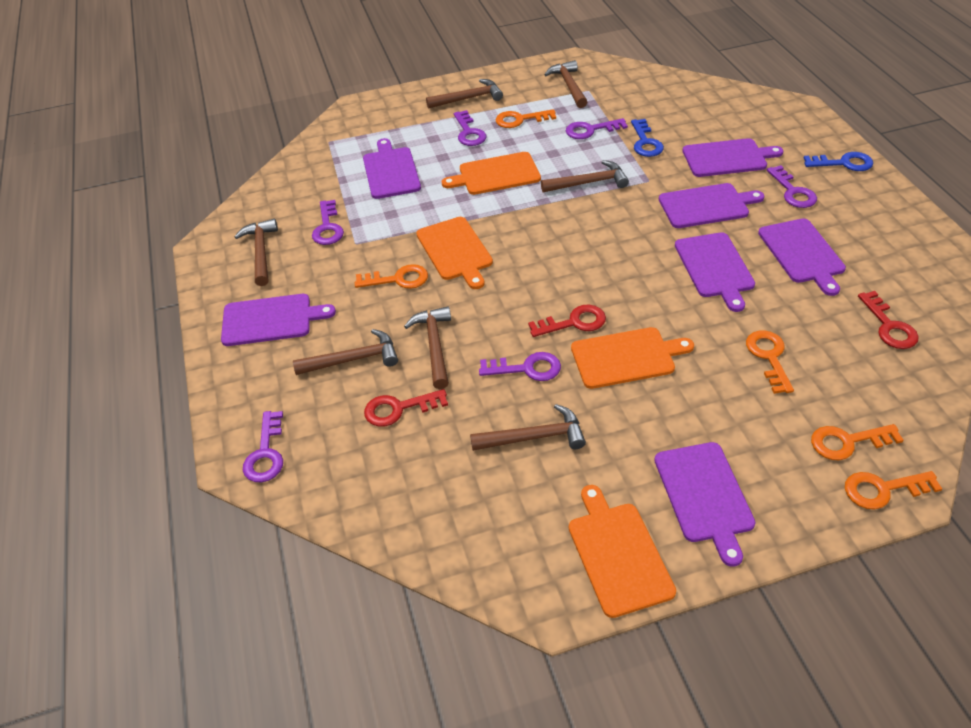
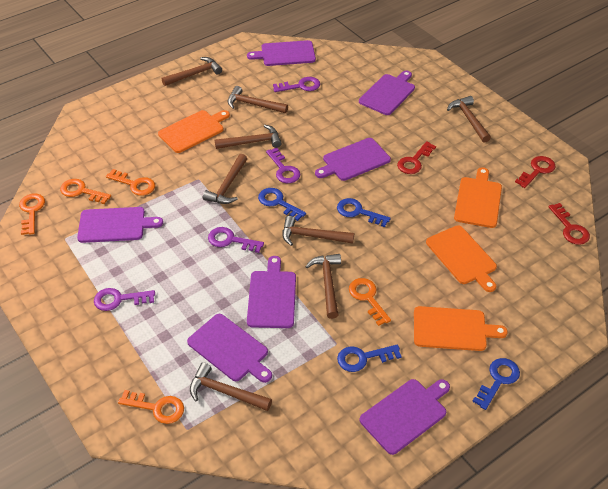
blue key: [631,119,664,157] [804,152,873,171] = 2 -> [258,188,306,221] [337,198,391,227] [337,345,402,372] [472,358,520,410] = 4
brown hammer: [235,219,278,286] [293,329,398,375] [404,306,451,389] [426,79,503,109] [470,404,586,451] [541,160,629,192] [544,60,587,108] = 7 -> [162,57,222,86] [190,362,272,411] [203,154,247,204] [215,125,282,149] [228,86,288,113] [282,216,354,246] [305,254,341,319] [447,96,491,143] = 8
purple key: [243,411,283,482] [312,200,344,245] [454,110,486,146] [479,352,561,381] [566,118,628,139] [767,165,817,208] = 6 -> [94,288,155,311] [208,227,264,253] [266,148,300,183] [273,77,320,92] = 4

